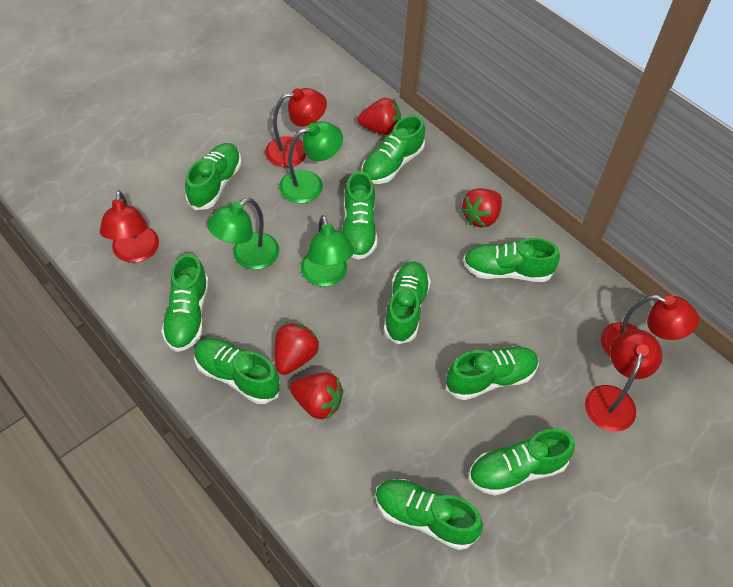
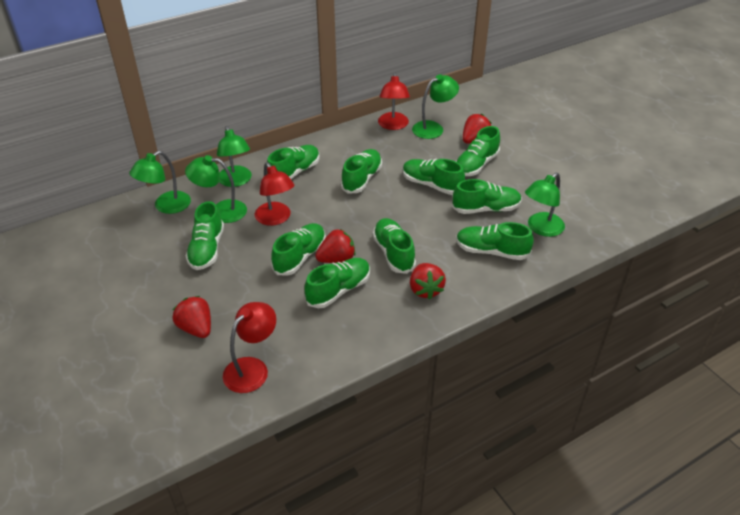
green lamp: [207,198,279,270] [279,121,343,203] [301,215,354,287] = 3 -> [129,151,191,214] [185,155,247,223] [217,126,252,187] [412,74,459,139] [525,173,565,237] = 5
red lamp: [100,190,159,263] [265,88,327,168] [585,329,663,432] [601,295,699,358] = 4 -> [223,302,276,393] [255,162,295,226] [378,73,410,130] = 3

